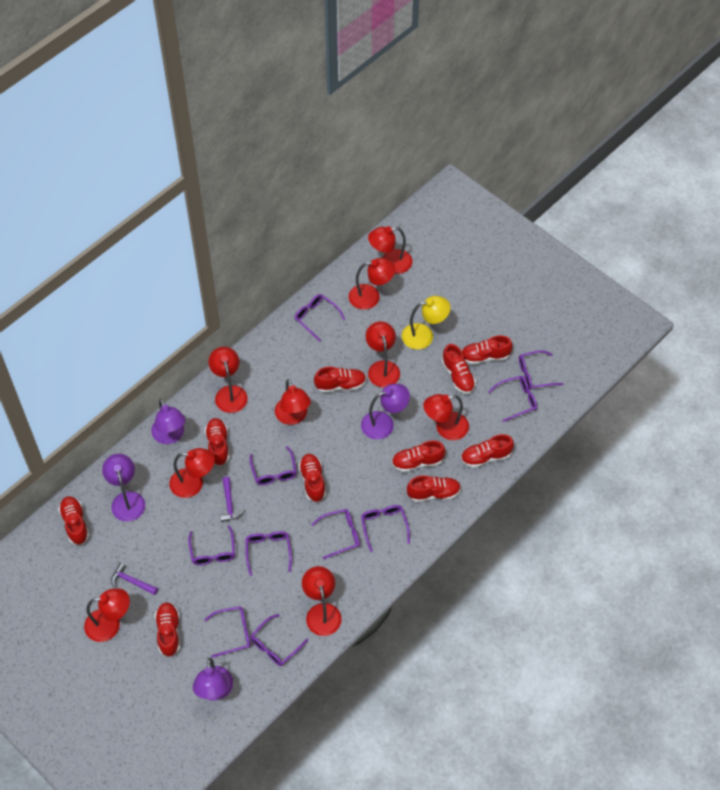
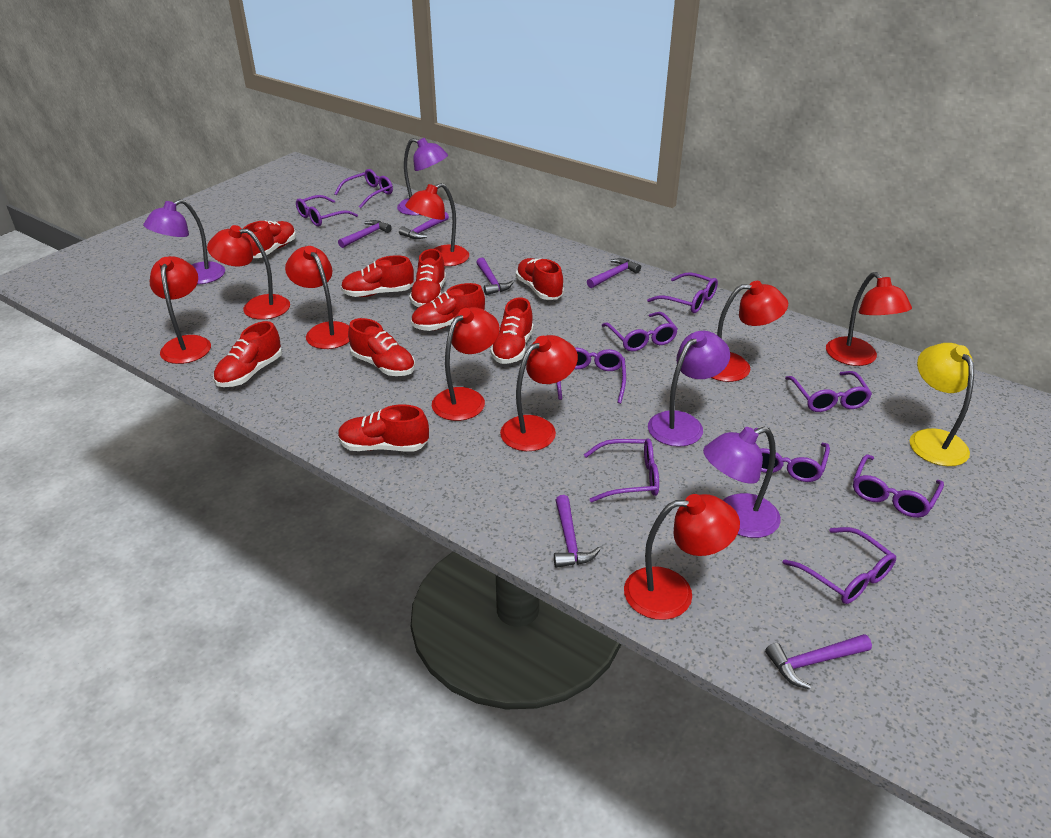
purple hammer: [111,562,158,595] [220,477,245,522] = 2 -> [338,220,392,248] [399,212,449,239] [476,258,514,295] [554,495,600,568] [587,258,641,288] [765,634,872,689] = 6
red shoe: [58,496,89,545] [155,603,180,657] [205,418,229,466] [298,454,326,502] [314,367,366,393] [392,440,445,472] [407,475,461,502] [442,344,476,394] [461,434,514,468] [462,335,513,365] = 10 -> [213,321,282,387] [243,220,296,258] [338,404,429,452] [341,255,414,297] [348,318,415,376] [409,249,446,307] [411,283,485,331] [490,297,534,364] [516,258,564,300] = 9

